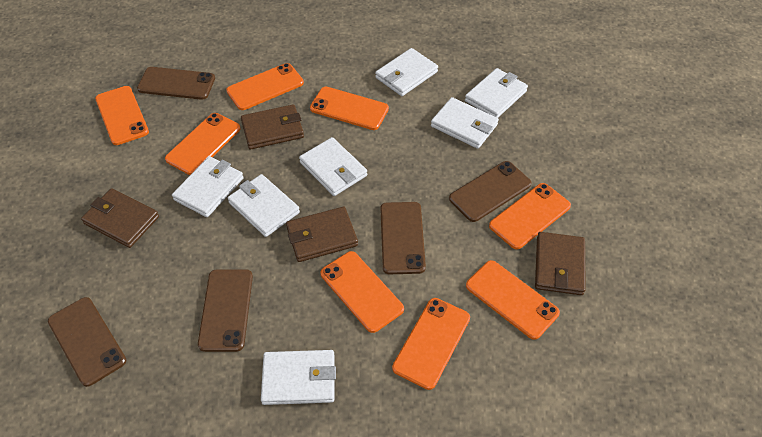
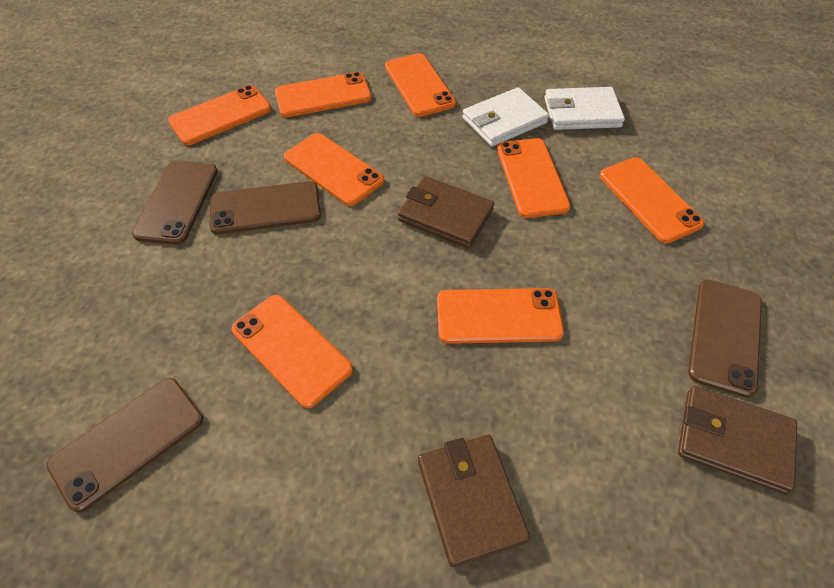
brown phone: [48,297,126,387] [137,67,215,100] [198,269,253,352] [380,202,426,274] [449,161,532,222] = 5 -> [47,378,203,512] [132,160,218,245] [210,181,321,234] [688,279,762,398] = 4
brown wallet: [81,188,159,248] [241,104,304,150] [286,207,358,262] [535,232,586,295] = 4 -> [398,176,494,248] [418,435,530,567] [678,386,797,494] = 3
white wallet: [172,156,244,217] [228,174,300,237] [261,350,336,405] [299,137,367,196] [375,48,438,96] [431,97,499,149] [465,68,528,118] = 7 -> [462,87,549,147] [544,87,625,130] = 2

